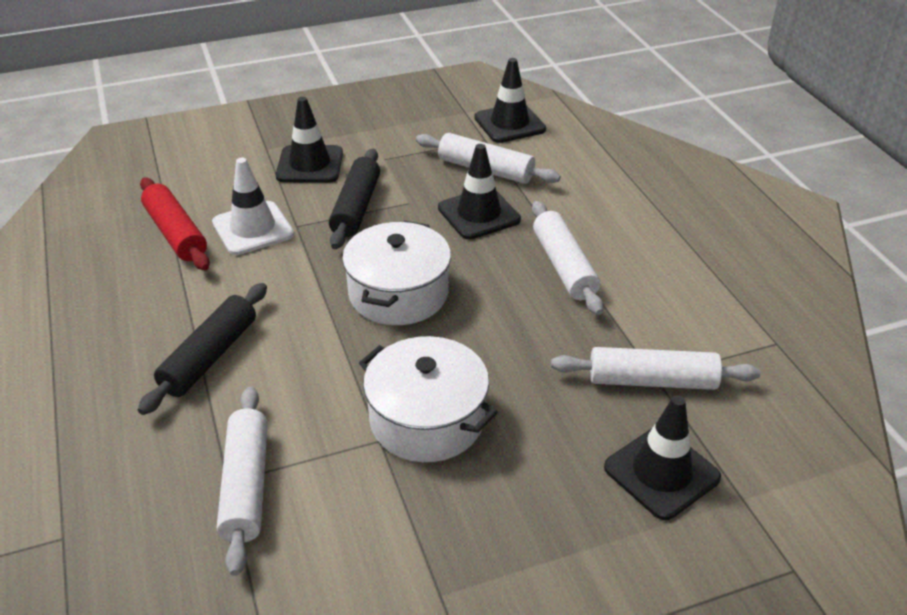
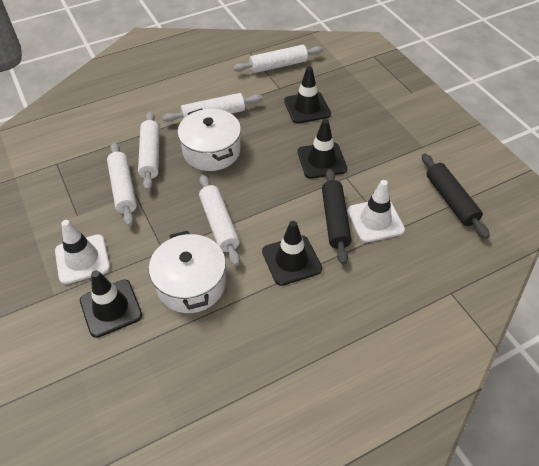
red rolling pin: [140,178,210,270] = 1 -> none = 0
white rolling pin: [217,387,268,576] [416,133,561,184] [532,201,604,315] [551,347,761,390] = 4 -> [107,142,137,226] [138,112,160,191] [162,93,262,122] [199,175,240,266] [233,45,323,73] = 5
white traffic cone: [212,158,294,255] = 1 -> [55,220,110,284] [347,180,405,243] = 2

